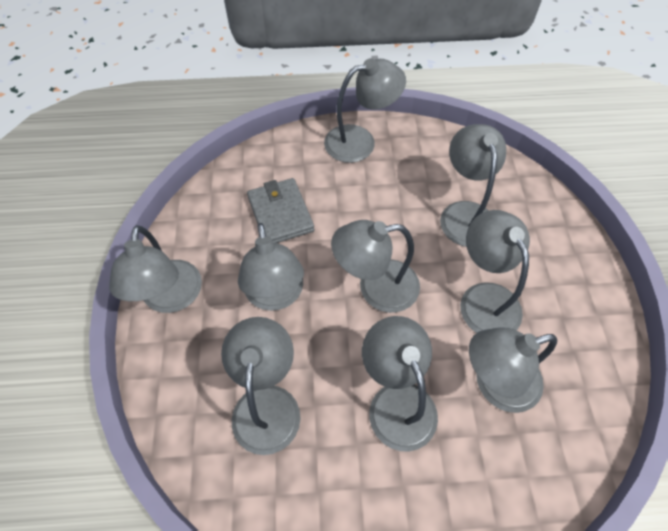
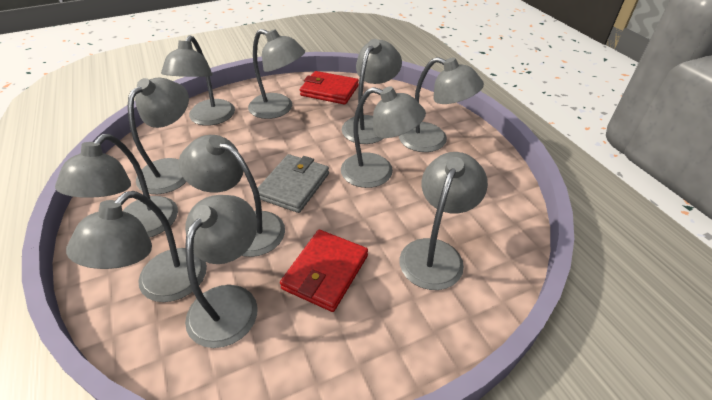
grey lamp: [109,225,202,313] [221,317,301,455] [238,223,304,311] [324,58,406,163] [331,220,420,313] [362,316,438,452] [440,124,506,247] [460,210,530,333] [469,328,557,413] = 9 -> [55,134,178,238] [66,191,207,302] [128,77,189,194] [161,35,235,126] [178,135,285,257] [185,195,258,348] [248,29,305,119] [341,86,426,188] [342,39,402,144] [399,57,484,152] [399,152,488,290] = 11
red wallet: none = 0 -> [280,230,368,312] [300,71,359,105] = 2

